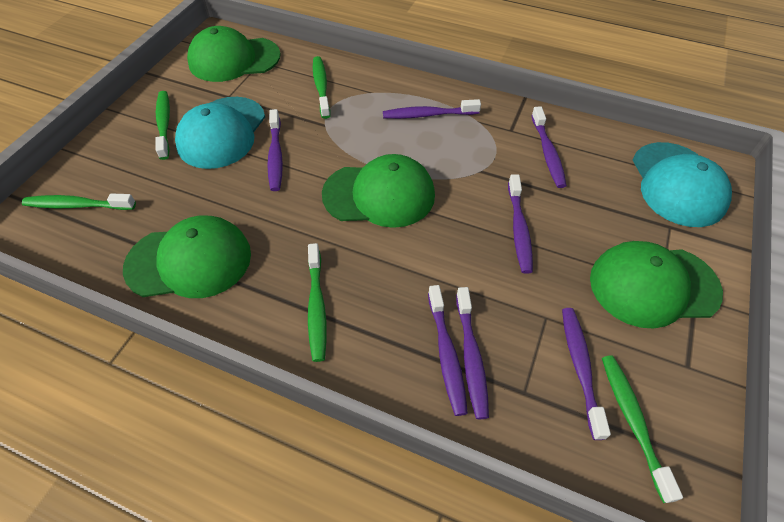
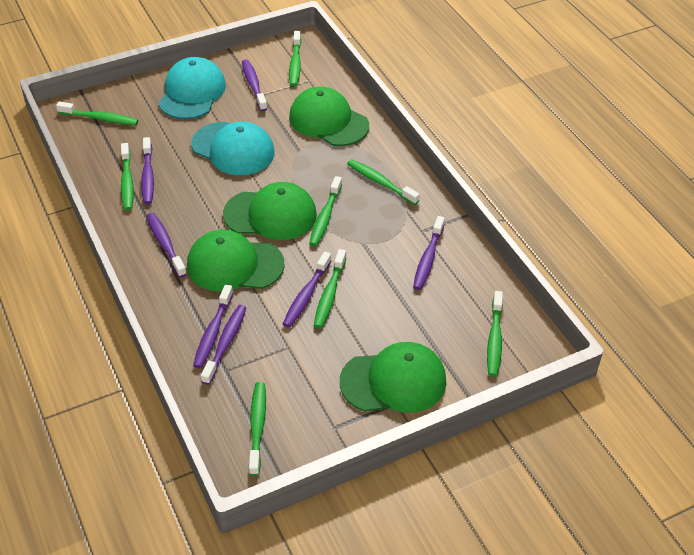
green toothbrush: [22,193,136,210] [156,91,170,160] [308,243,327,362] [313,56,330,119] [602,355,683,503] = 5 -> [56,101,138,125] [121,143,134,211] [249,382,266,476] [289,31,301,86] [309,176,342,246] [314,249,347,328] [347,159,420,205] [487,291,503,377] = 8

